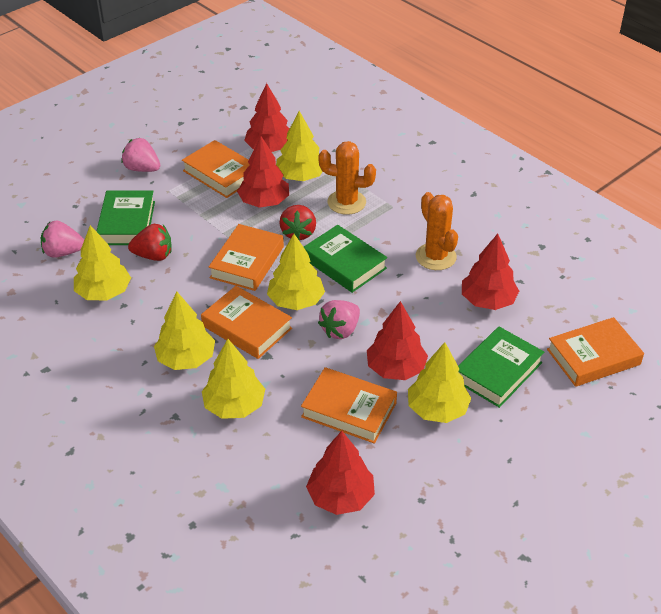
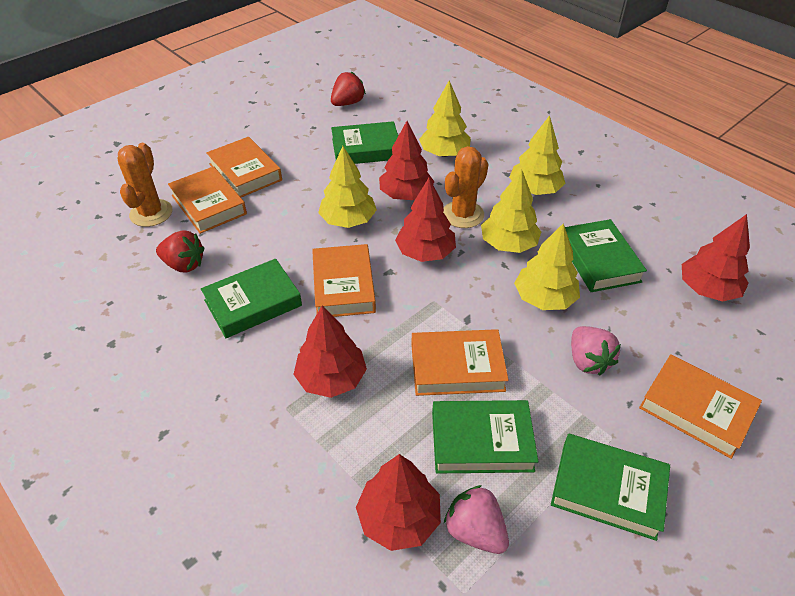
green book: [96,190,155,245] [304,225,388,293] [458,327,544,408] = 3 -> [201,259,302,338] [331,121,398,164] [432,400,539,473] [551,433,670,541] [565,219,647,292] = 5
pink strawberry: [41,220,84,258] [121,138,160,172] [318,300,360,339] = 3 -> [444,485,509,554] [571,326,621,375] = 2
yellow tree: [74,225,131,300] [154,292,215,370] [202,339,265,419] [267,234,325,310] [276,111,323,181] [408,342,471,423] = 6 -> [318,146,377,228] [419,80,471,157] [481,169,541,253] [509,115,566,195] [514,223,580,310] = 5

